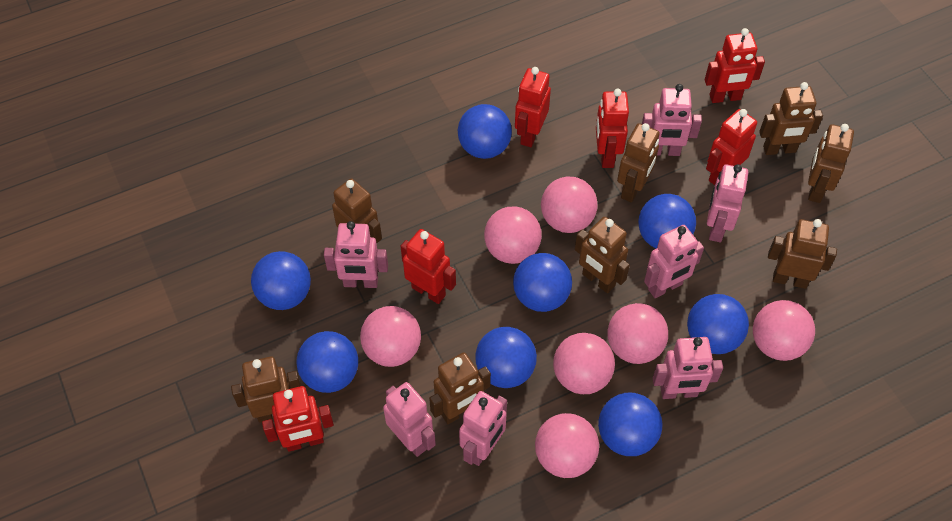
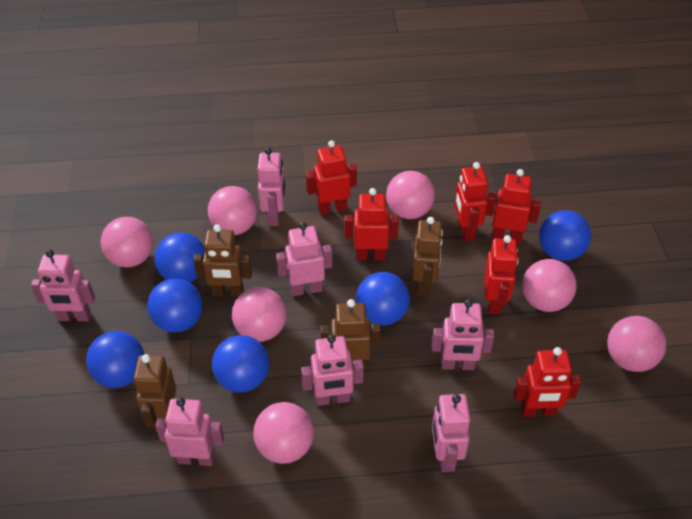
blue ball: [251,251,311,310] [296,331,358,393] [458,104,512,159] [475,327,537,388] [513,253,572,312] [598,393,662,456] [638,194,696,249] [687,294,749,354] = 8 -> [86,331,144,388] [147,278,203,333] [155,232,205,282] [212,335,269,393] [356,272,410,326] [539,210,591,261] = 6
brown robot: [231,357,301,423] [332,179,382,243] [429,353,491,424] [575,217,630,293] [617,123,660,202] [759,82,823,155] [768,219,837,289] [808,124,854,203] = 8 -> [133,354,176,432] [193,224,252,297] [321,299,381,369] [412,217,443,296] = 4

